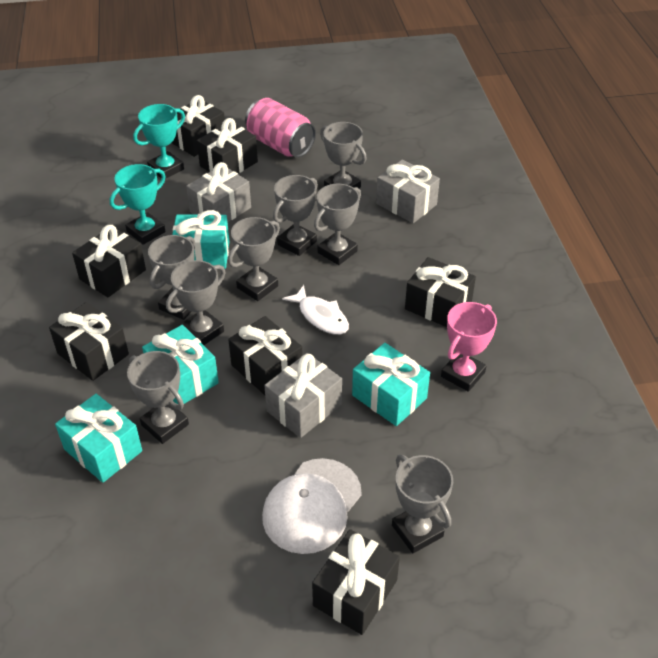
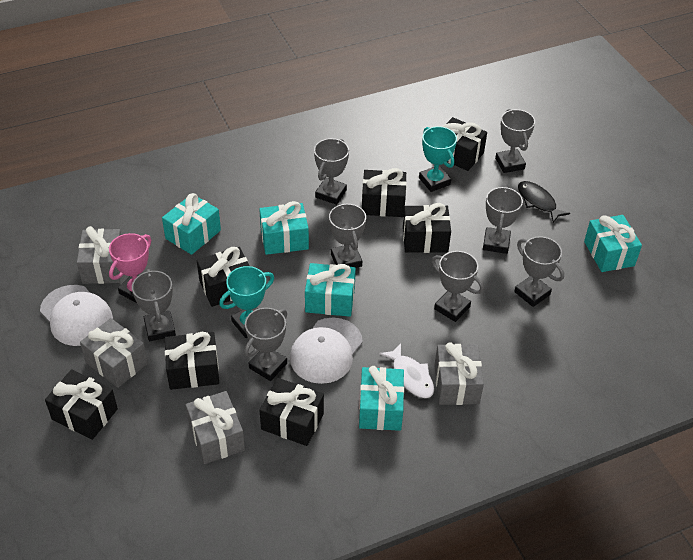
black fish: none = 0 -> [518,181,570,223] = 1
grey gift: [186,162,251,222] [264,353,342,438] [376,160,440,223] = 3 -> [77,226,121,284] [80,318,148,388] [186,391,245,464] [434,342,484,405] = 4
pink can: [245,98,316,158] = 1 -> none = 0
turquoise gift: [55,394,142,483] [142,325,219,404] [172,210,229,269] [352,343,430,426] = 4 -> [162,193,221,255] [259,201,309,255] [305,263,356,317] [359,366,404,431] [584,215,642,272] = 5
white cap: [262,458,362,554] = 1 -> [40,285,113,346] [290,317,363,384] = 2

